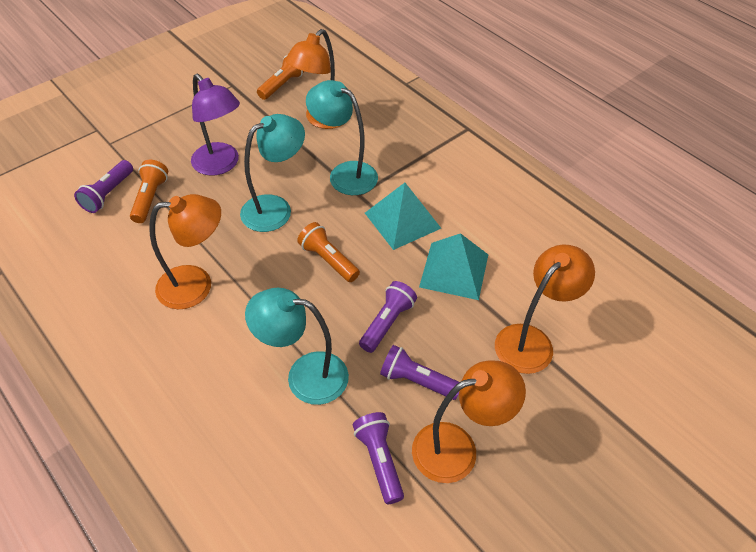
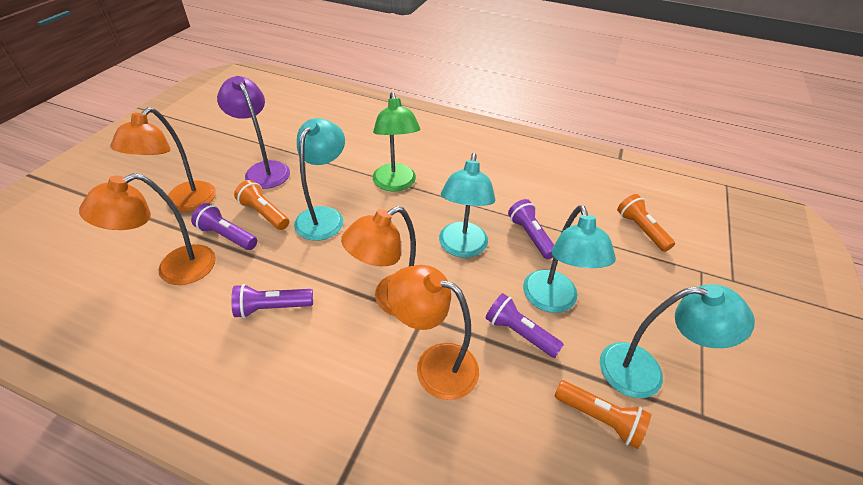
green lamp: none = 0 -> [373,92,420,191] = 1
turquoise lamp: [240,114,305,232] [245,288,349,405] [306,80,378,195] = 3 -> [294,118,345,241] [439,153,496,258] [523,205,616,313] [600,284,755,398] = 4
turquoise pyramid: [365,183,441,250] [419,233,488,300] = 2 -> none = 0

